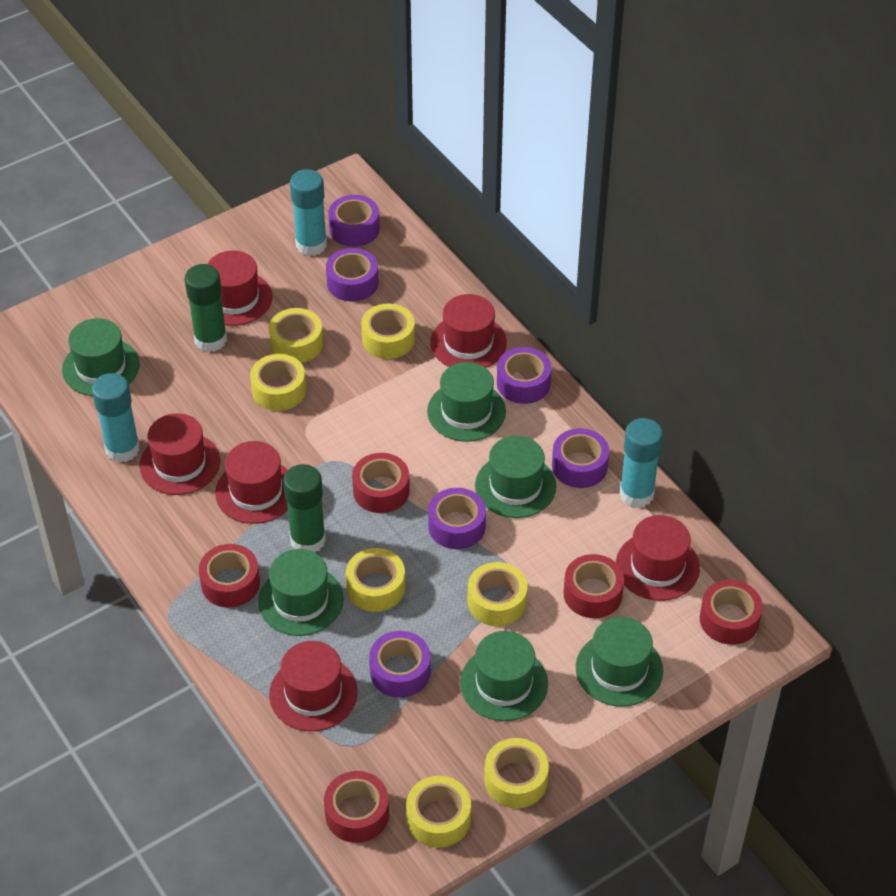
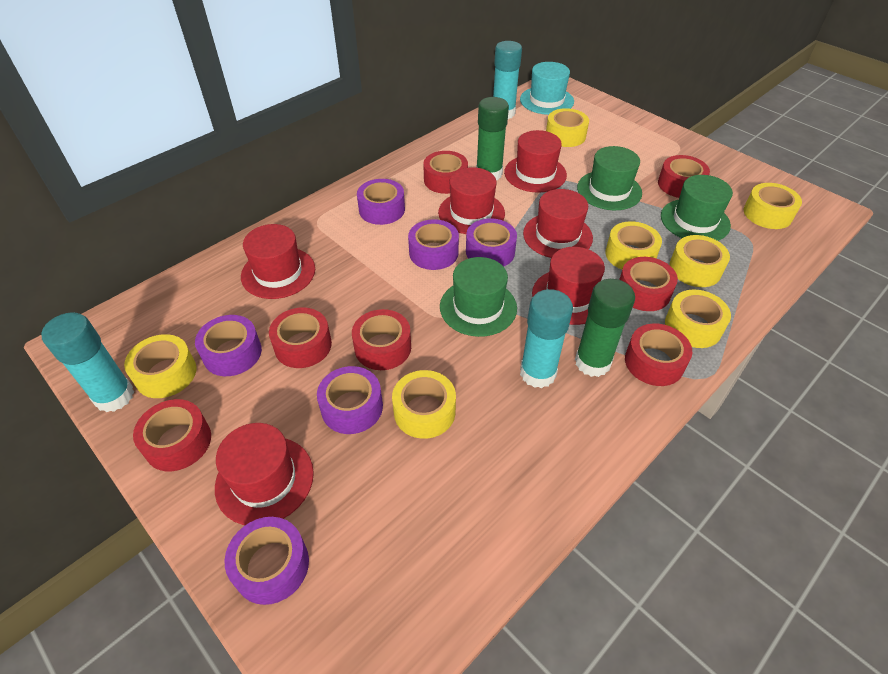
green hat: [62,318,140,396] [258,549,344,636] [427,362,506,442] [460,631,548,721] [475,436,556,518] [576,617,663,707] = 6 -> [440,257,517,337] [577,146,642,210] [661,175,733,241] = 3
red tape: [199,544,260,608] [324,771,389,843] [352,453,410,513] [563,554,624,618] [700,580,763,645] = 5 -> [133,399,211,471] [269,307,332,368] [352,309,411,370] [423,151,468,194] [619,257,678,311] [625,323,692,386] [658,155,710,198] = 7
turquoise hat: none = 0 -> [520,62,574,115] = 1

